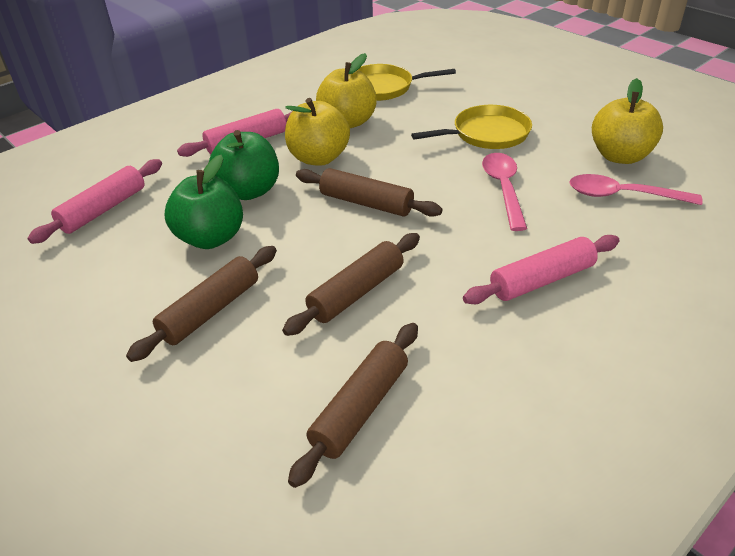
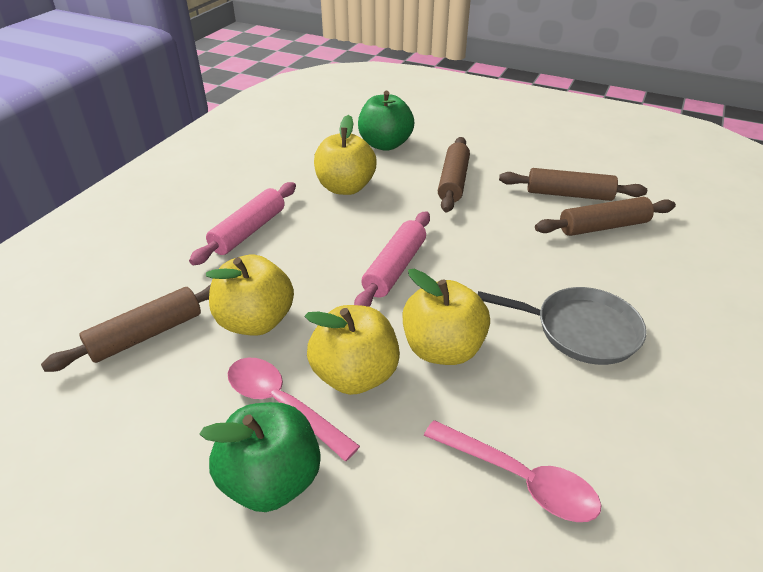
grey pan: none = 0 -> [477,287,647,365] = 1
pink rolling pin: [28,159,162,244] [177,109,291,157] [463,235,620,304] = 3 -> [189,182,296,265] [354,211,430,307] = 2
yellow apple: [285,98,350,166] [316,53,377,128] [592,78,663,164] = 3 -> [206,255,294,336] [304,305,400,395] [314,115,377,195] [402,269,490,365] = 4
yellow pan: [358,64,456,101] [411,105,532,149] = 2 -> none = 0

